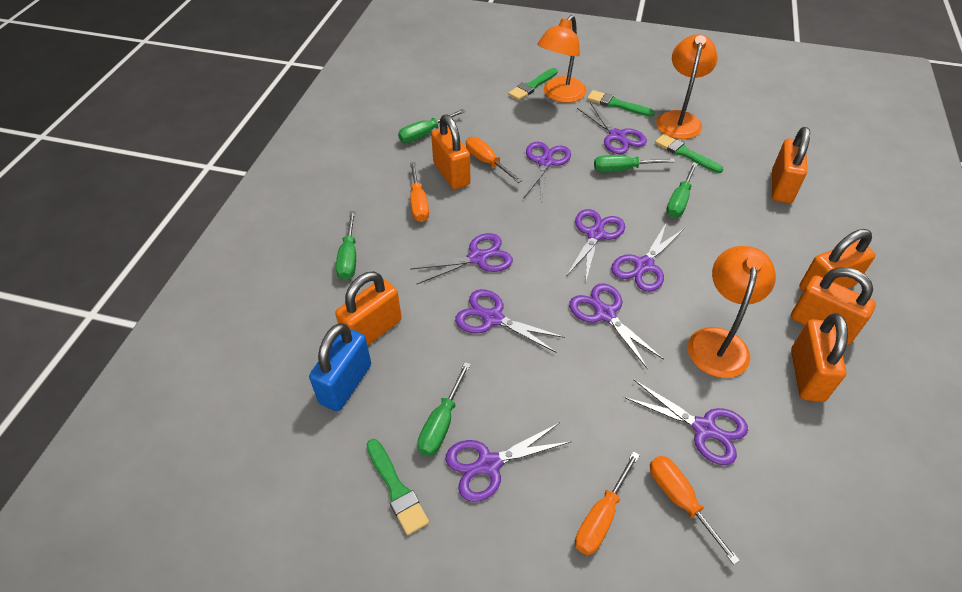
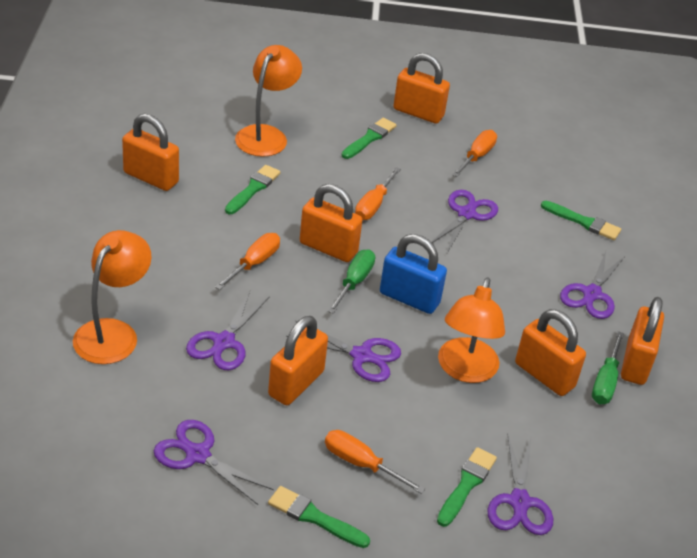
green brush: [366,439,429,535] [508,68,558,100] [587,90,655,117] [655,134,723,173] = 4 -> [225,165,281,214] [268,486,370,548] [341,118,397,159] [437,447,497,527] [541,201,621,240] = 5
green screwdriver: [336,211,356,280] [398,109,465,143] [417,362,471,456] [594,155,675,172] [666,162,698,218] = 5 -> [328,249,375,314] [592,331,624,404] = 2
purple scissors: [410,233,513,284] [445,423,572,502] [455,289,565,353] [523,142,571,201] [567,209,625,280] [569,283,664,369] [577,102,647,154] [611,222,684,292] [623,380,748,465] = 9 -> [154,420,274,505] [186,291,270,370] [286,321,401,382] [431,190,498,253] [487,435,553,535] [560,251,625,319] = 6

